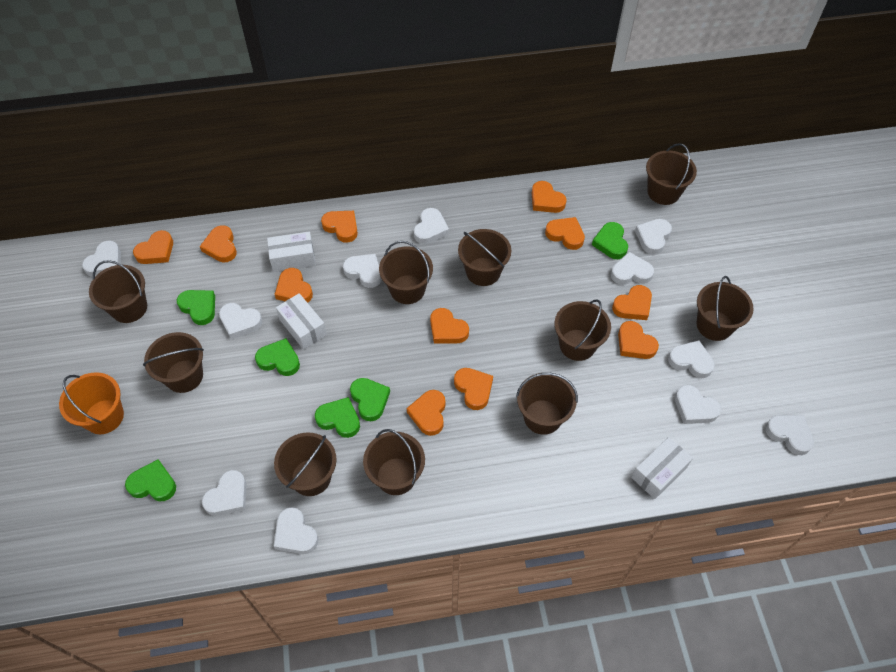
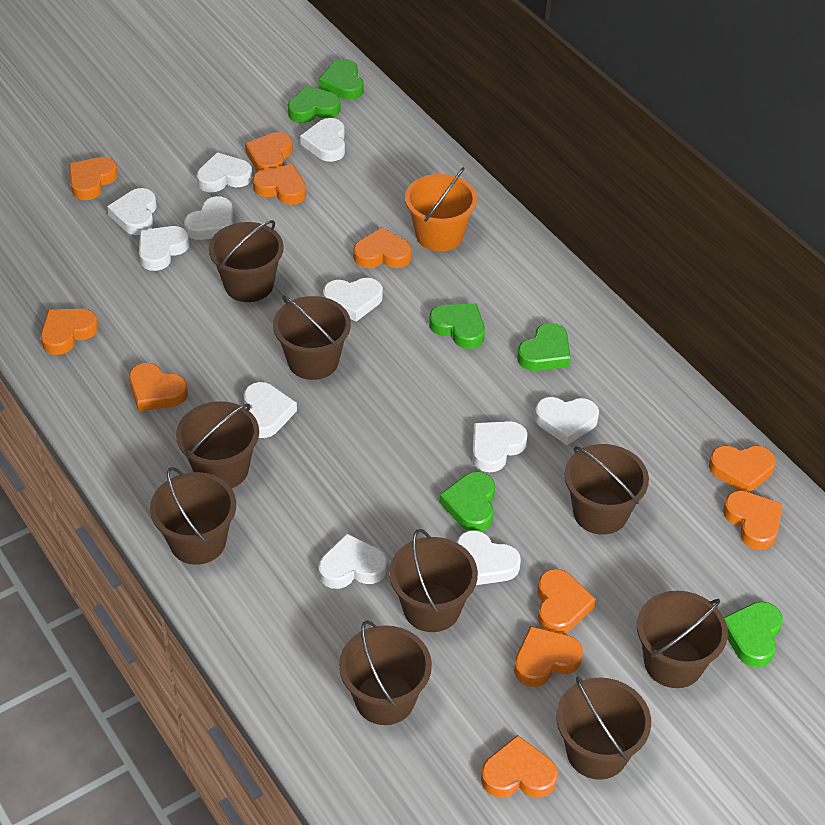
brown bucket: [89,260,147,323] [143,332,204,393] [274,432,337,496] [363,429,425,495] [379,241,433,304] [458,229,511,286] [516,373,578,435] [554,299,611,361] [646,143,697,205] [697,276,754,341] = 10 -> [150,467,236,565] [176,401,259,488] [209,220,284,302] [273,295,351,380] [339,620,432,725] [389,529,478,632] [556,676,651,780] [564,444,649,535] [637,591,728,688] = 9
white box: [267,231,316,272] [276,293,327,350] [631,437,693,499] = 3 -> none = 0

